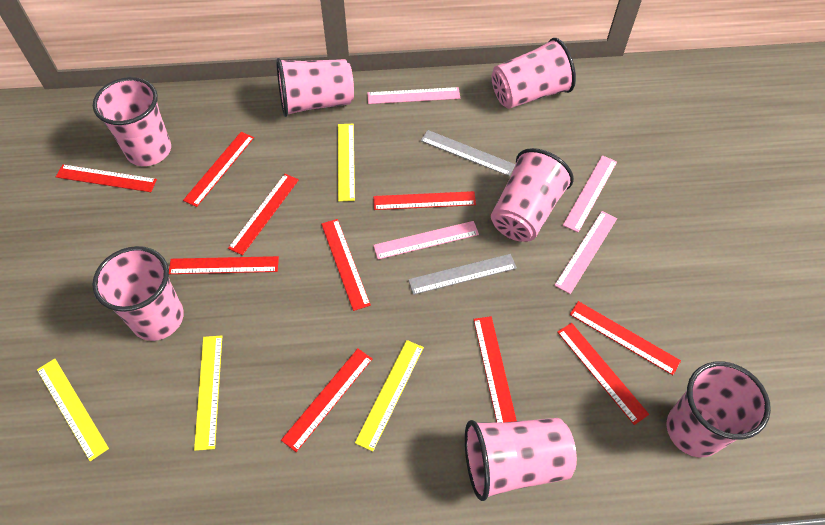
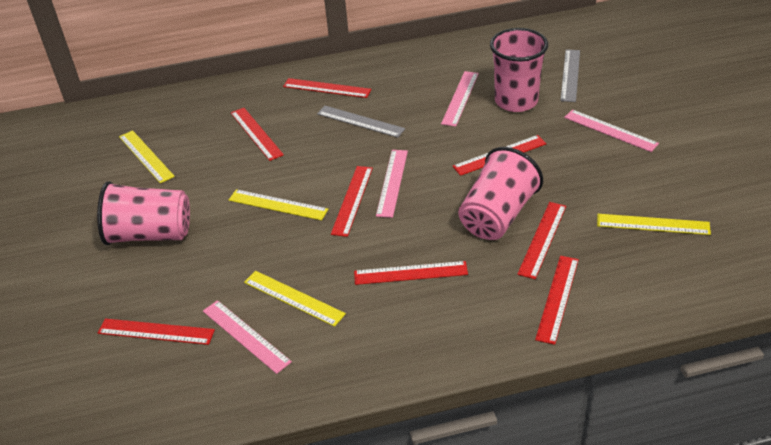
pink cup: [92,246,184,341] [93,77,171,166] [276,58,354,117] [465,418,577,501] [491,148,574,242] [492,38,576,109] [667,361,771,457] = 7 -> [97,181,190,245] [458,147,543,240] [490,28,548,112] = 3
red ruler: [56,164,157,192] [169,256,279,274] [183,132,254,207] [228,174,299,255] [281,348,373,452] [321,219,371,311] [373,191,476,210] [473,316,517,423] [557,323,649,425] [569,301,681,375] = 10 -> [98,319,215,345] [231,108,284,161] [283,78,371,98] [331,166,373,237] [354,261,468,285] [453,135,547,176] [517,202,566,279] [535,256,579,345] = 8

